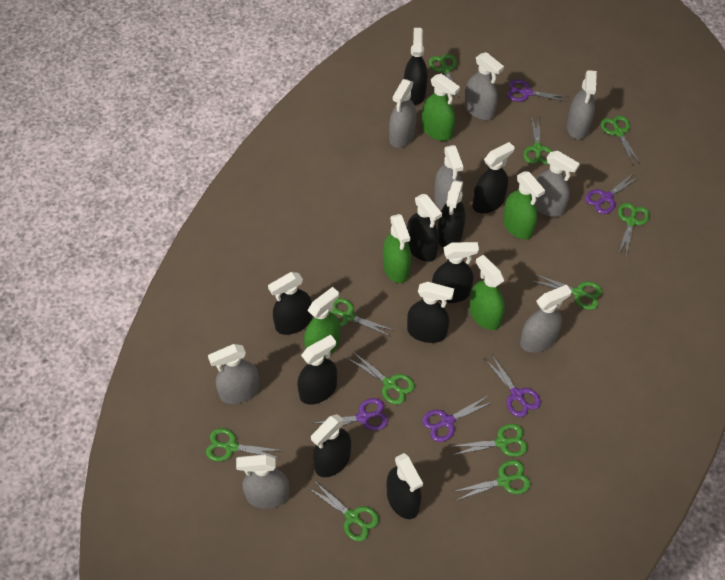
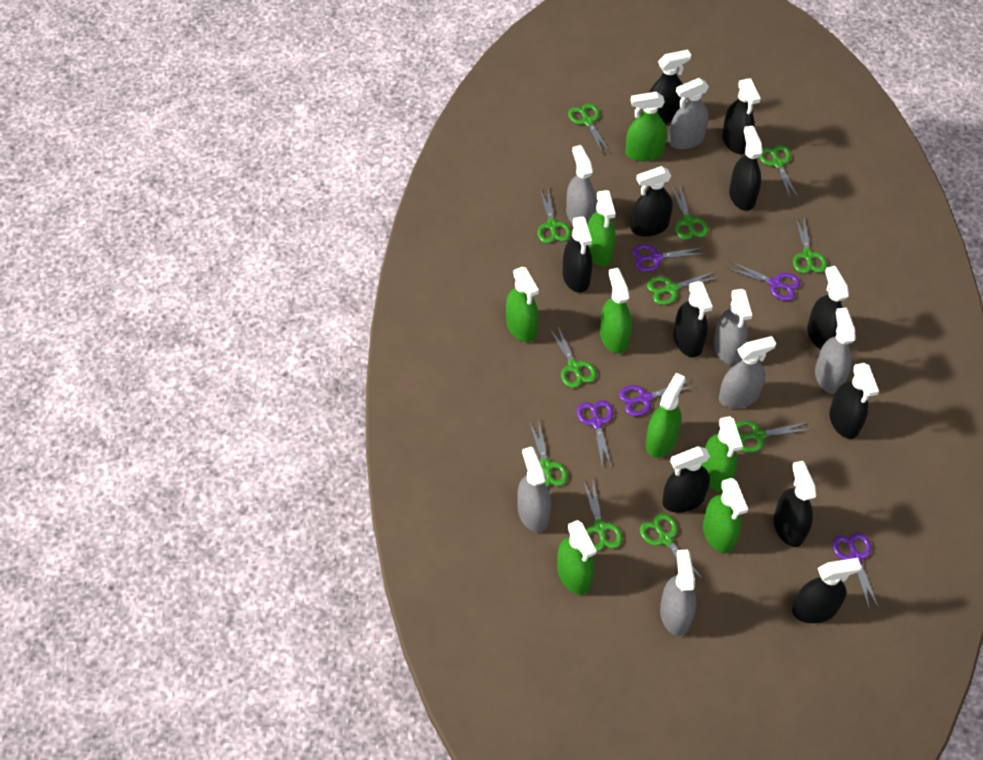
black spray bottle: [268,272,312,335] [297,335,337,405] [311,414,351,477] [387,453,423,519] [404,28,428,105] [407,194,442,262] [407,282,454,343] [432,242,479,303] [438,180,465,247] [472,142,514,213] = 10 -> [563,216,592,293] [631,166,673,237] [649,50,691,123] [662,446,710,513] [674,281,713,357] [722,78,761,154] [729,126,762,211] [774,461,816,547] [792,558,861,623] [807,266,849,349] [829,363,879,439] = 11
green spray bottle: [304,287,340,358] [383,214,411,283] [422,74,460,141] [469,255,505,330] [503,172,545,240] = 5 -> [506,267,539,342] [557,520,596,595] [588,190,616,266] [600,268,632,354] [626,92,667,161] [646,373,685,458] [701,416,743,492] [703,478,748,553] = 8
grey spray bottle: [208,344,260,404] [236,454,290,509] [389,79,417,148] [434,145,463,210] [465,52,504,120] [520,285,572,352] [531,151,580,217] [567,70,597,139] = 8 -> [517,447,551,532] [566,145,596,226] [660,549,696,636] [669,78,709,149] [714,289,752,365] [719,336,776,408] [815,308,855,394] = 7

